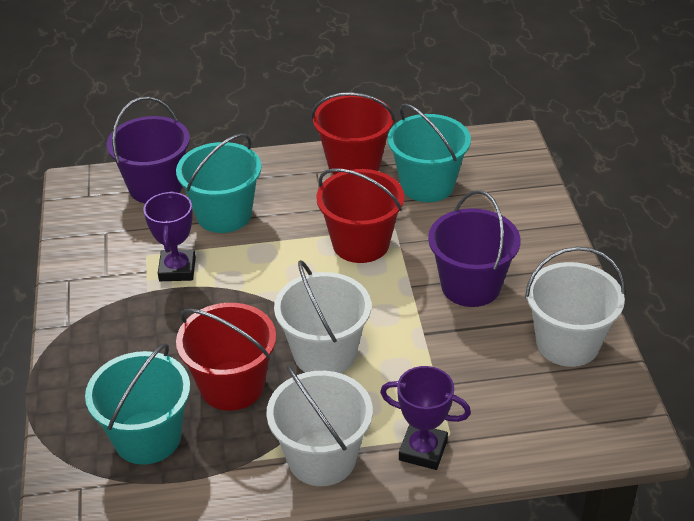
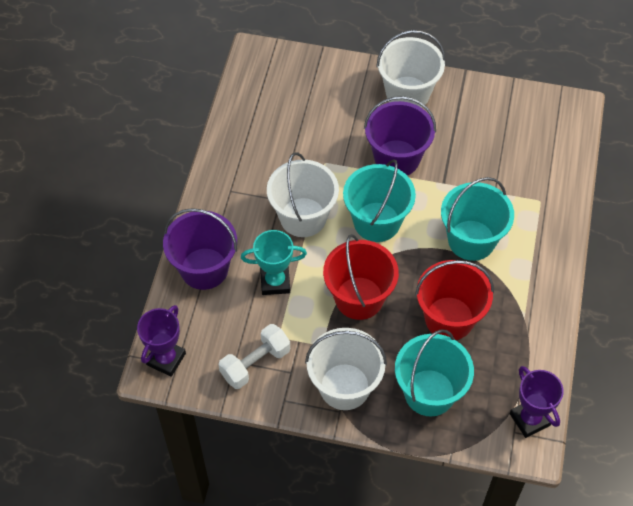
red bucket: [176,303,276,411] [312,92,395,175] [317,168,404,263] = 3 -> [323,234,399,320] [415,260,494,340] = 2
turquoise trophy: none = 0 -> [241,230,307,295] = 1
white dumbbell: none = 0 -> [218,324,290,389] = 1

